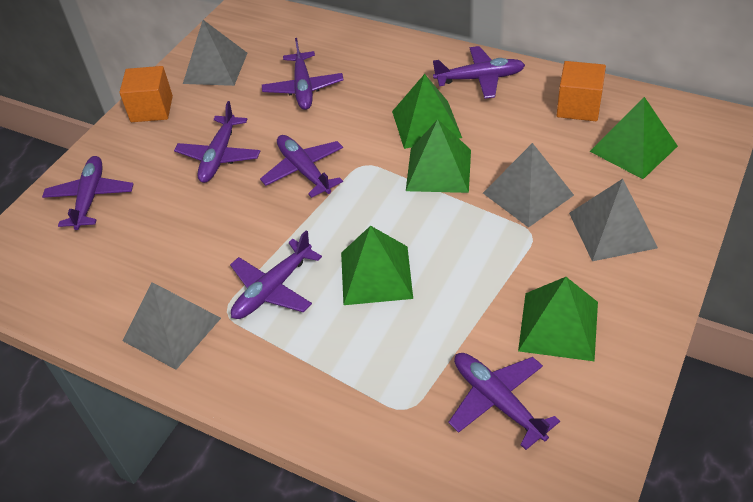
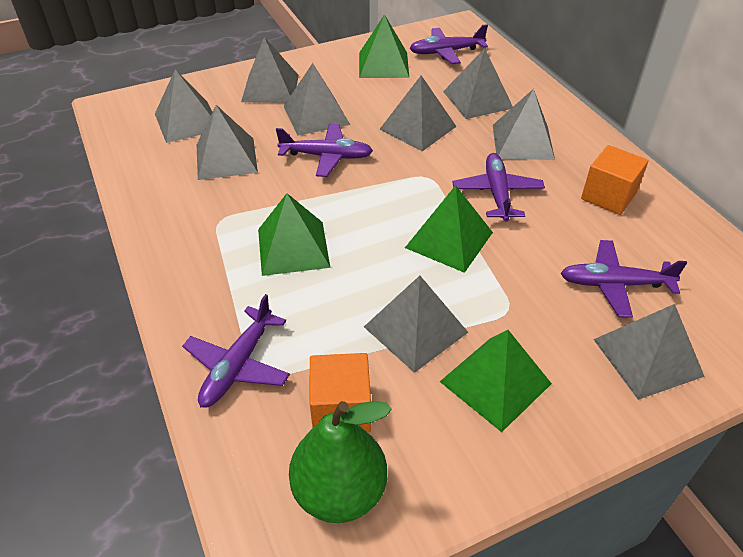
green pear: none = 0 -> [289,401,392,523] = 1
green pyramid: [341,226,413,305] [392,74,462,149] [406,119,471,193] [518,277,598,361] [590,97,678,179] = 5 -> [258,193,330,276] [359,14,409,78] [405,185,493,273] [440,330,552,432] = 4
grey pyramid: [123,282,221,370] [183,20,247,86] [483,143,574,227] [569,179,658,261] = 4 -> [155,69,212,143] [197,105,258,180] [241,37,299,103] [283,63,350,136] [364,276,468,373] [379,75,457,151] [443,48,513,119] [493,89,555,160] [593,304,705,400] = 9
purple plane: [42,156,133,230] [174,101,260,183] [230,230,322,319] [260,135,343,198] [262,38,343,110] [433,46,525,99] [448,353,560,450] = 7 -> [182,294,290,408] [276,124,373,177] [410,24,488,64] [452,153,545,221] [560,240,687,318] = 5

